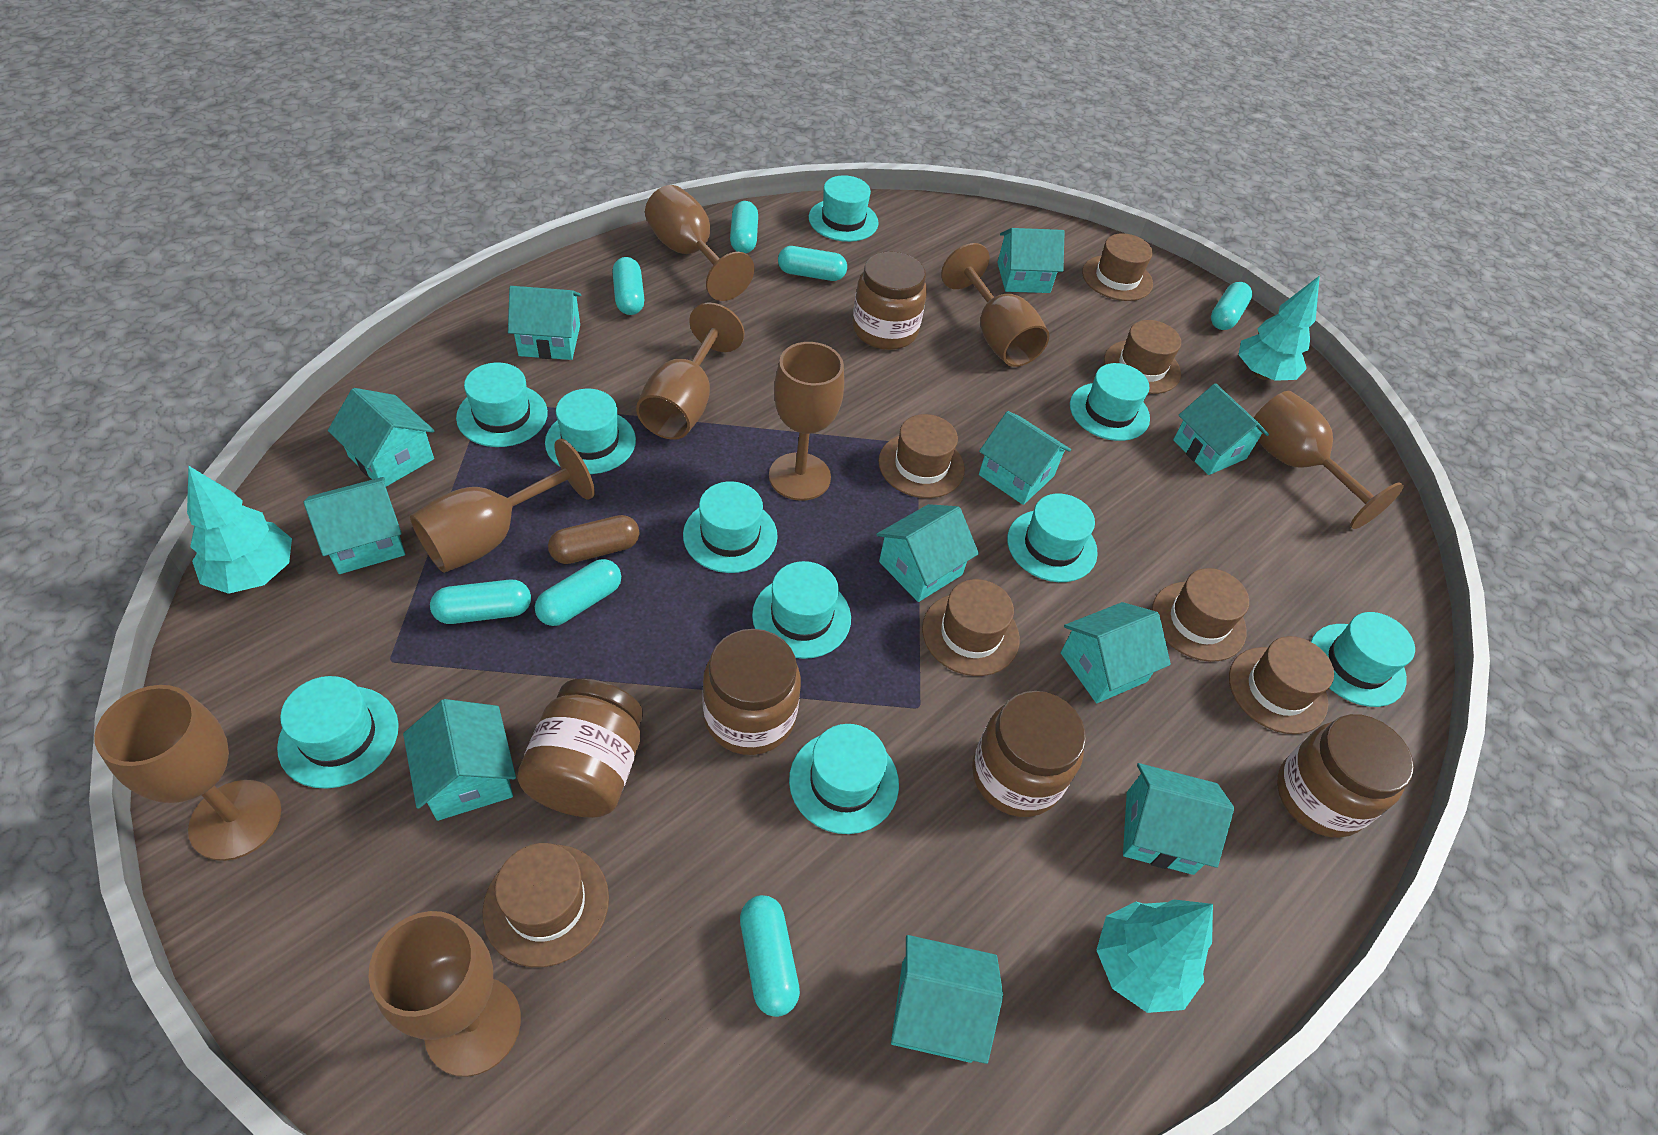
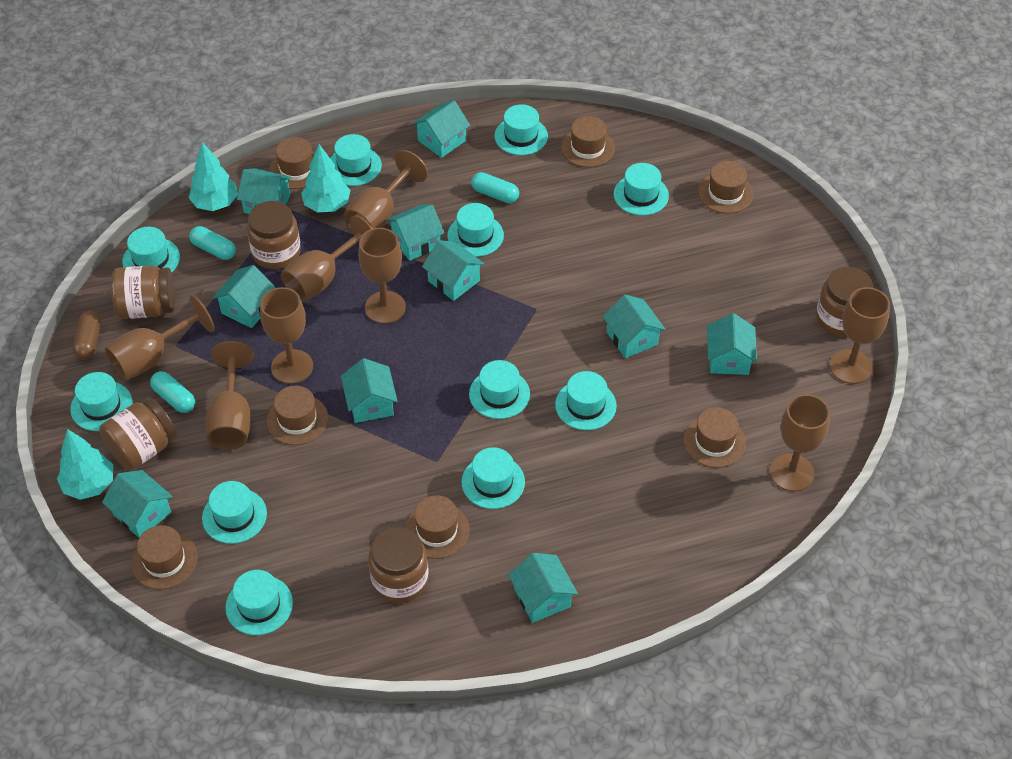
turquoise capsule: [430,580,531,624] [535,559,621,626] [613,257,645,315] [730,201,758,253] [740,895,800,1017] [778,246,847,281] [1211,282,1252,330] = 7 -> [150,371,195,413] [189,226,236,260] [471,172,519,203] = 3
turquoise hat: [277,676,399,789] [456,363,548,447] [545,389,636,474] [683,481,778,573] [752,561,851,659] [789,724,899,834] [809,175,879,242] [1007,493,1098,582] [1070,363,1150,441] [1311,612,1415,707] = 10 -> [70,372,132,431] [122,227,180,272] [202,481,267,544] [225,570,293,635] [330,134,382,186] [447,203,504,257] [462,447,525,509] [469,360,530,419] [494,104,548,155] [555,371,617,430] [614,163,669,216] = 11
turquoise house: [304,477,405,574] [328,388,435,487] [403,699,516,821] [508,286,581,360] [876,504,979,602] [891,935,1003,1064] [979,411,1071,505] [997,228,1065,293] [1061,602,1171,703] [1123,763,1234,875] [1173,383,1269,475] = 11 -> [102,470,173,538] [213,265,276,328] [237,168,292,214] [341,358,398,423] [387,204,445,261] [412,100,470,158] [422,240,485,301] [508,553,578,623] [602,294,665,358] [707,313,757,375] = 10

